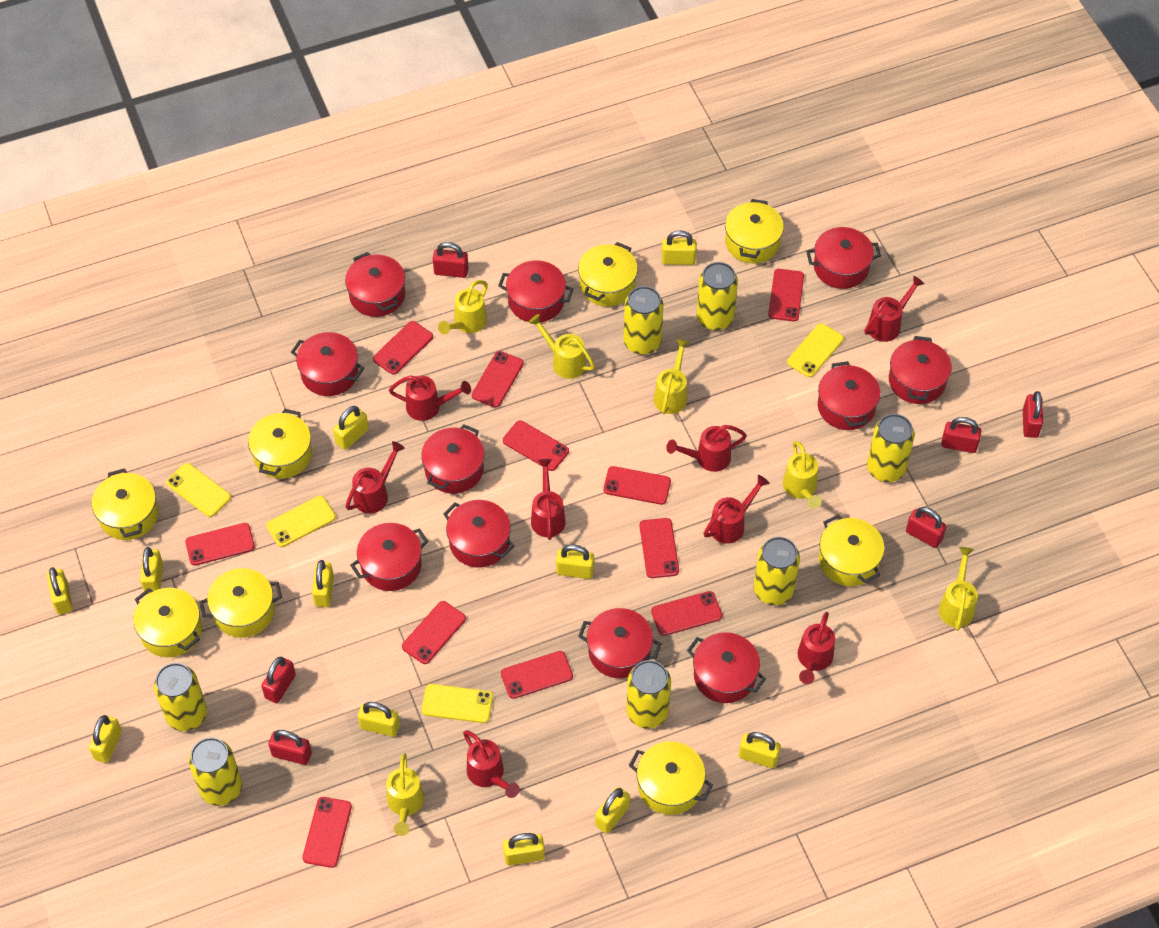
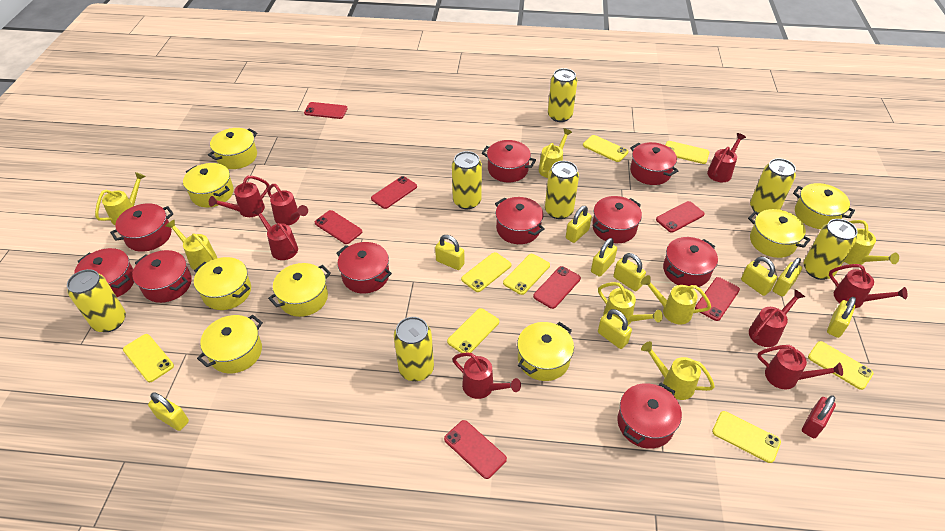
red padlock: [261,656,296,703] [268,730,312,765] [433,242,469,278] [906,507,947,548] [941,417,981,453] [1023,391,1043,438] = 6 -> [802,395,836,438] = 1
red phone: [185,523,255,566] [302,797,352,868] [373,321,433,375] [402,601,466,664] [472,351,524,408] [501,651,573,699] [503,420,569,471] [603,466,671,505] [639,518,679,578] [651,591,722,636] [768,269,804,322] = 11 -> [304,102,348,119] [315,210,362,244] [371,176,417,209] [444,420,507,479] [533,266,581,309] [656,201,705,233] [695,277,740,321] = 7
red pot: [291,332,364,396] [345,252,405,317] [350,523,429,591] [421,424,484,494] [443,500,514,568] [498,260,574,323] [578,608,662,678] [687,632,766,703] [806,227,881,289] [818,361,880,430] [889,336,952,404] = 11 -> [74,248,134,297] [110,203,174,252] [132,250,192,303] [336,242,392,294] [482,140,536,183] [495,197,545,244] [592,196,642,243] [617,383,682,449] [630,142,678,185] [663,237,718,287] = 10
yellow padlock: [47,567,73,615] [89,715,122,763] [140,547,163,594] [312,560,334,607] [333,406,369,450] [358,702,400,737] [503,833,545,866] [556,545,594,579] [595,787,630,834] [662,230,696,265] [739,732,781,768] = 11 -> [148,392,189,431] [435,235,465,270] [566,206,592,243] [591,238,617,277] [598,309,632,349] [613,253,646,291] [741,257,777,296] [773,258,802,297] [827,297,856,338] = 9
yellow phone: [166,463,231,517] [266,496,336,547] [421,684,493,723] [787,323,844,377] = 4 -> [123,334,174,382] [447,308,499,353] [461,252,511,292] [503,254,550,295] [583,135,629,162] [666,141,709,164] [712,411,781,463] [808,341,874,390] = 8
yellow watering can: [386,753,424,836] [438,280,488,335] [528,314,595,379] [654,339,689,414] [783,441,822,509] [939,547,978,631] = 6 -> [95,172,146,225] [166,219,217,270] [539,128,572,178] [598,282,663,325] [641,275,711,324] [641,341,715,400] [844,220,899,265] = 7

